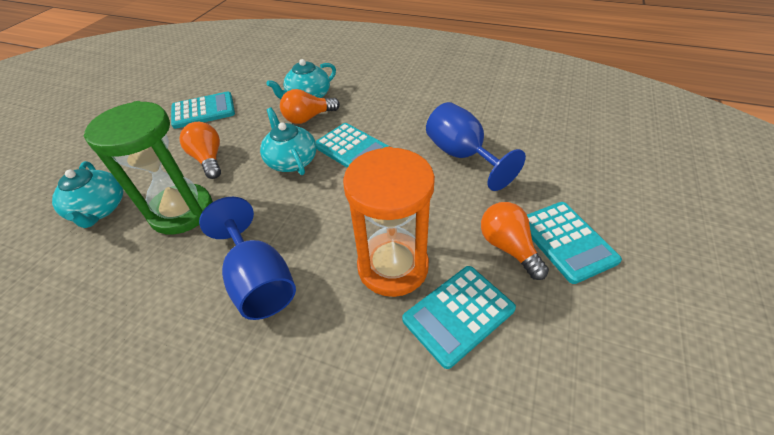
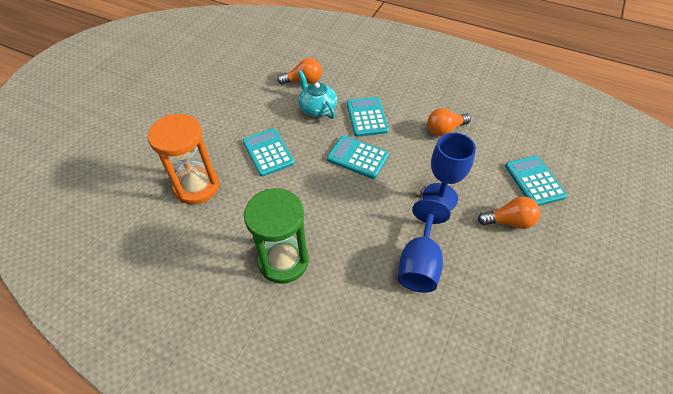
turquoise teapot: [52,161,123,228] [260,108,317,175] [266,59,336,99] = 3 -> [298,70,337,119] = 1

